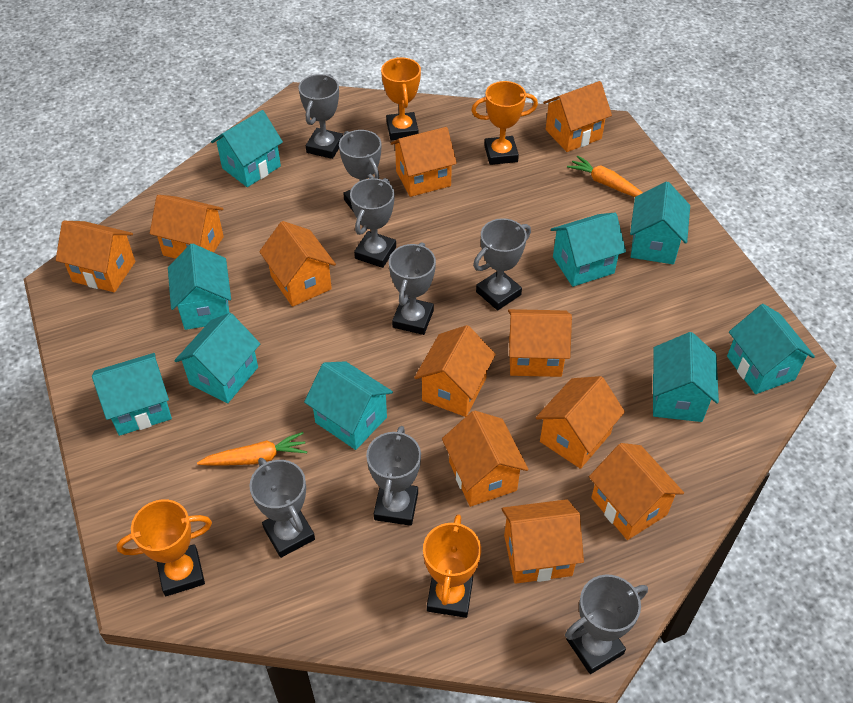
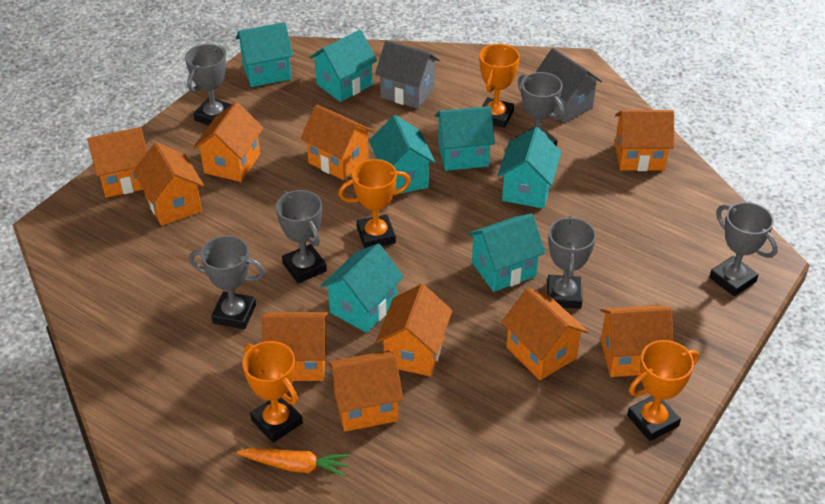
grey house: none = 0 -> [375,40,440,109] [536,48,602,123] = 2
grey trophy: [249,458,315,558] [299,74,343,159] [339,130,381,212] [350,178,396,268] [366,426,421,526] [389,242,436,335] [473,218,531,310] [565,575,648,674] = 8 -> [185,44,232,125] [189,235,265,329] [276,190,327,283] [516,72,564,146] [547,215,596,309] [709,202,778,296] = 6
orange carrot: [197,432,307,466] [567,156,643,197] = 2 -> [237,448,350,477] = 1
orange house: [56,221,135,292] [150,195,224,259] [259,221,336,307] [391,127,457,197] [414,325,496,417] [442,411,529,507] [502,499,584,584] [508,309,572,377] [536,376,625,469] [543,81,612,152] [589,443,684,540] = 11 -> [87,127,147,198] [133,143,204,226] [193,102,263,182] [262,312,328,381] [300,105,374,180] [328,351,403,431] [376,284,452,376] [501,288,588,380] [600,305,674,377] [615,110,674,171] = 10
turquoise house: [92,353,172,436] [168,244,231,330] [174,313,260,404] [211,110,283,187] [304,361,393,450] [551,213,626,287] [630,181,690,264] [653,332,719,422] [727,304,815,394] = 9 -> [236,22,293,87] [309,30,377,102] [321,244,404,333] [369,115,436,194] [435,106,495,171] [467,214,545,292] [498,127,561,208] = 7

